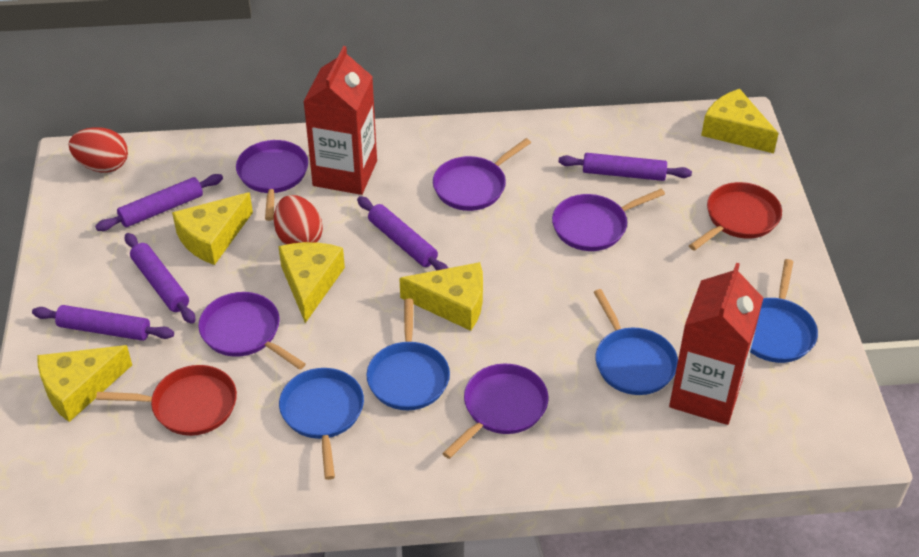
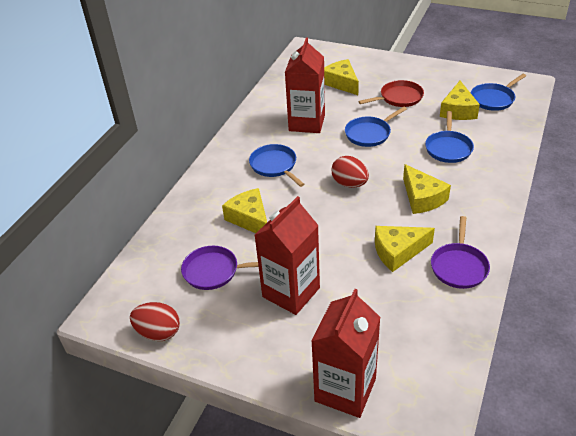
purple pan: [198,292,306,370] [236,140,308,221] [433,138,531,211] [442,364,548,459] [552,189,665,251] = 5 -> [181,246,259,290] [431,216,490,289] = 2
purple rolling pin: [32,305,174,341] [95,174,223,231] [125,233,195,324] [357,196,448,271] [558,153,692,181] = 5 -> none = 0
red carton: [303,46,377,195] [669,263,763,425] = 2 -> [255,196,320,315] [285,37,325,133] [311,289,381,418] = 3
red pan: [96,365,237,436] [689,182,782,251] = 2 -> [358,80,424,107] = 1

